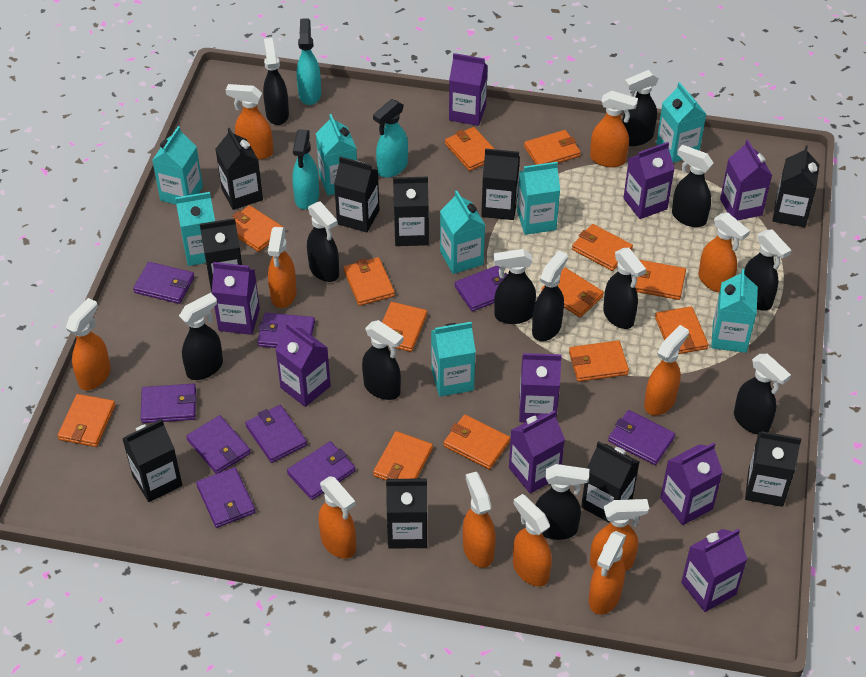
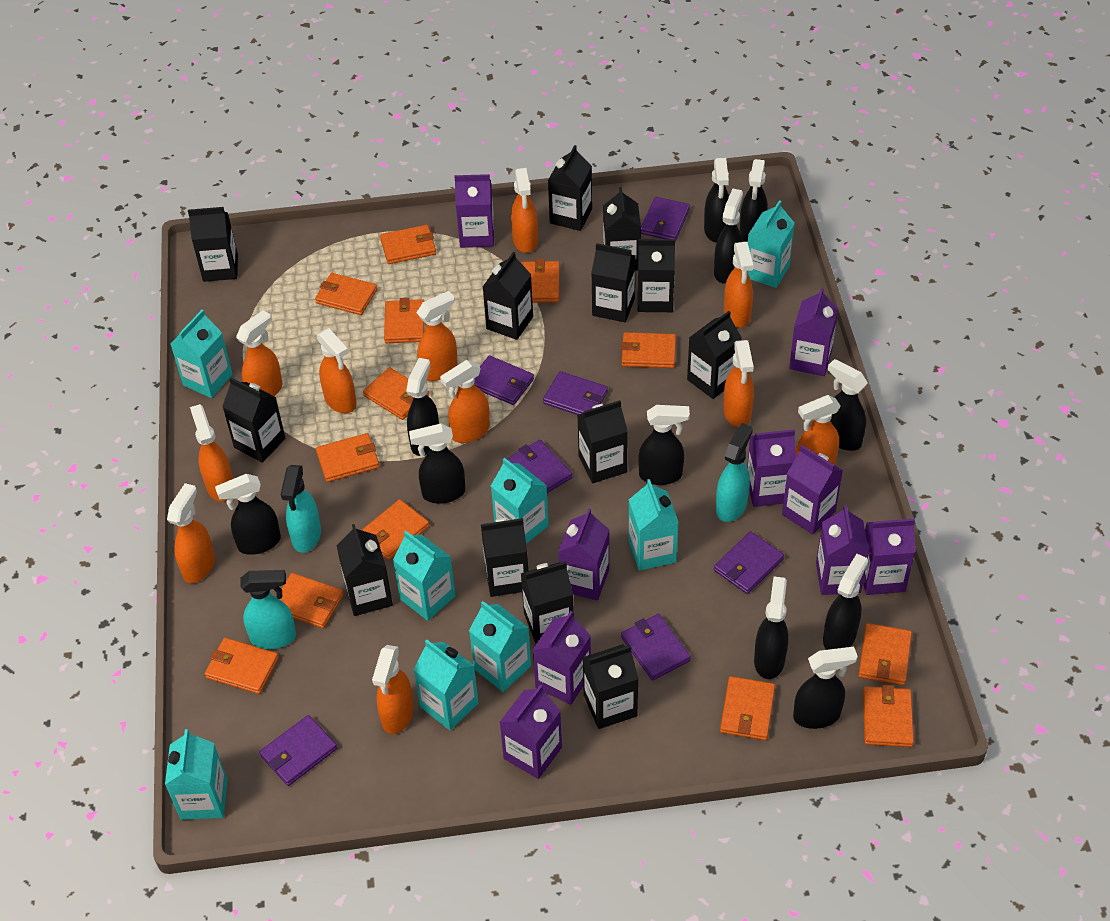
black carton: [122,419,182,502] [200,218,242,292] [215,128,263,210] [334,156,379,232] [386,478,428,549] [393,177,429,246] [481,149,520,220] [581,441,639,523] [745,431,801,507] [773,145,820,227] = 10 -> [188,207,238,282] [222,377,285,463] [336,524,393,616] [481,518,528,597] [483,252,533,340] [521,561,574,644] [548,145,592,231] [577,400,628,483] [582,644,639,729] [591,243,636,322] [603,187,641,271] [638,239,675,312] [687,311,742,399] = 13
black spray bottle: [179,293,223,380] [263,38,289,125] [307,201,339,282] [362,320,403,400] [493,249,536,324] [532,251,568,341] [536,464,589,540] [603,248,646,329] [622,70,659,146] [672,145,713,227] [734,354,791,435] [744,229,791,311] = 12 -> [215,474,281,555] [406,358,439,456] [409,424,465,504] [638,405,690,485] [704,158,729,243] [714,189,743,284] [740,159,768,242] [754,576,788,679] [793,647,858,729] [823,554,868,650] [828,359,868,451] = 11
purple wallet: [133,262,194,304] [140,384,196,423] [186,415,251,474] [196,467,256,528] [245,405,307,463] [257,313,315,348] [287,441,355,500] [454,266,508,311] [608,410,675,465] = 9 -> [259,715,337,786] [474,355,534,405] [507,440,573,493] [543,371,608,415] [621,614,691,681] [641,197,690,241] [714,531,784,594] = 7

